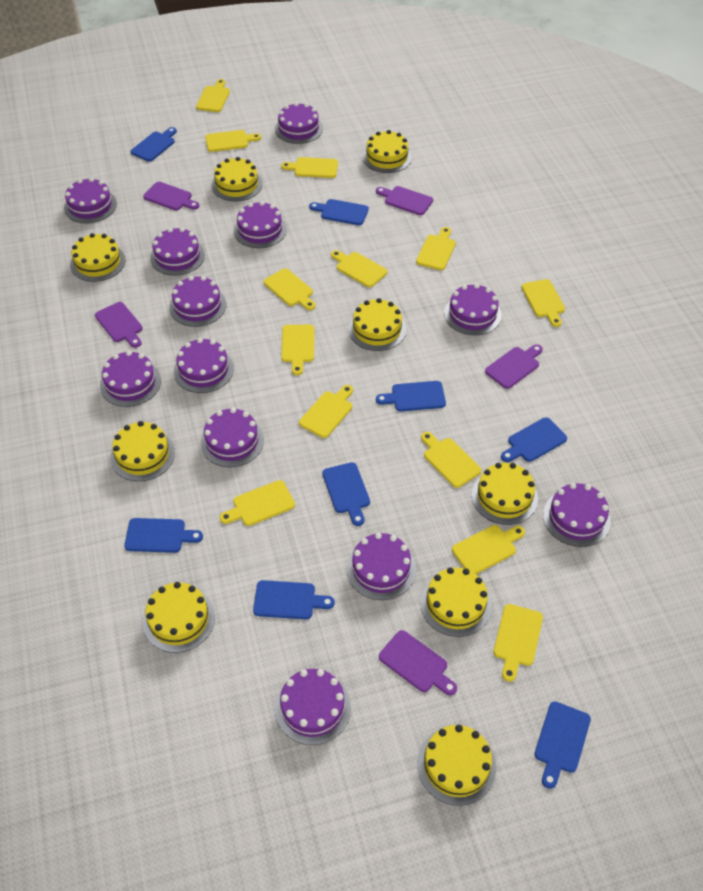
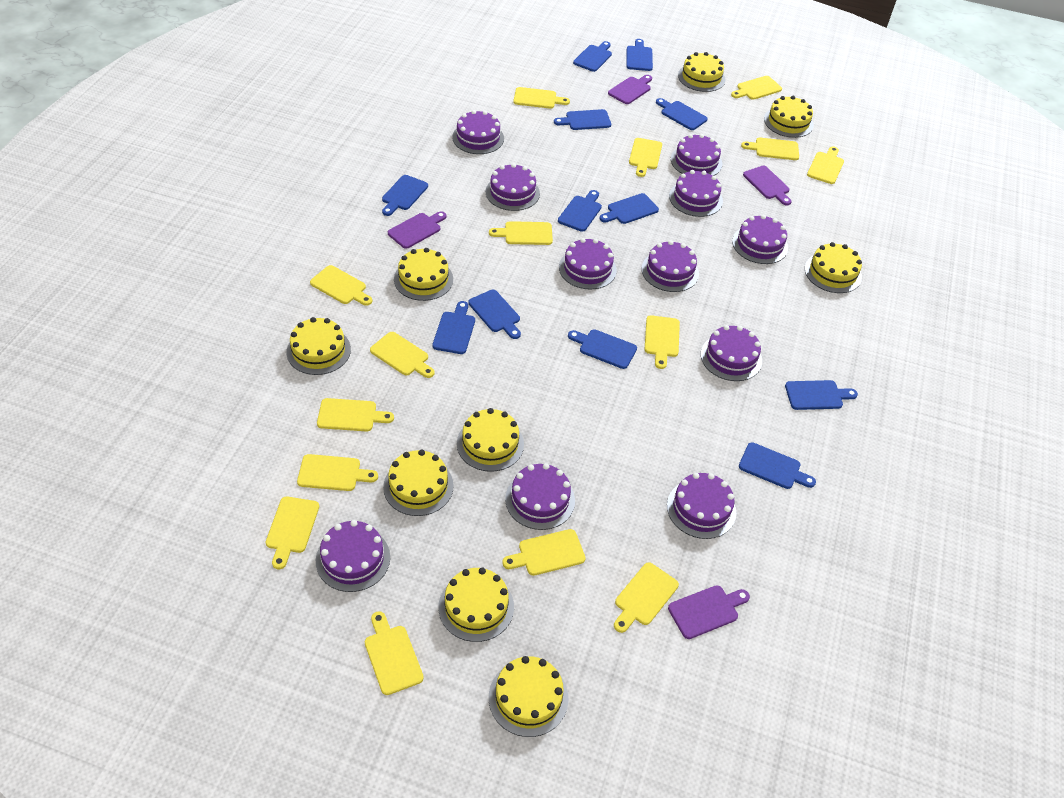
blue cutting board: [124,518,203,553] [131,127,177,162] [253,580,335,619] [309,199,369,225] [322,462,370,526] [376,381,446,412] [501,417,567,462] [534,701,591,789] = 8 -> [382,175,428,216] [432,301,475,354] [468,290,521,339] [554,109,611,130] [558,190,602,232] [568,329,637,369] [573,41,612,72] [600,193,659,224] [627,39,653,71] [656,98,708,130] [739,442,816,489] [785,380,858,410] = 12
purple cake: [64,178,117,223] [100,351,161,407] [150,227,205,276] [169,276,226,327] [174,338,234,393] [200,408,264,467] [234,201,287,248] [275,102,323,144] [275,669,351,745] [347,533,416,600] [444,284,502,335] [543,483,611,547] = 12 -> [316,520,390,592] [452,110,504,154] [486,163,540,211] [505,463,575,530] [559,238,617,289] [642,240,699,292] [667,473,736,539] [669,170,723,217] [671,134,722,176] [701,325,762,381] [732,215,788,264] = 11
purple cutting board: [95,302,143,348] [143,182,199,210] [376,186,433,215] [379,630,457,695] [485,344,543,389] = 5 -> [388,211,447,249] [608,75,652,104] [668,585,750,639] [743,166,792,205] = 4
yellow cutting board: [196,79,230,112] [205,130,261,152] [220,480,295,526] [264,268,315,310] [281,157,338,178] [281,325,314,375] [299,385,353,438] [331,250,387,287] [416,227,456,270] [421,432,481,488] [452,525,525,574] [493,604,543,682] [521,279,565,327] = 13 -> [266,496,319,569] [297,454,378,491] [310,265,372,306] [317,398,394,431] [365,611,424,695] [370,332,435,378] [489,221,553,245] [502,529,586,576] [513,87,570,109] [614,562,679,633] [629,138,662,177] [644,315,680,369] [731,76,782,100] [741,138,799,160] [807,146,844,184] = 15

